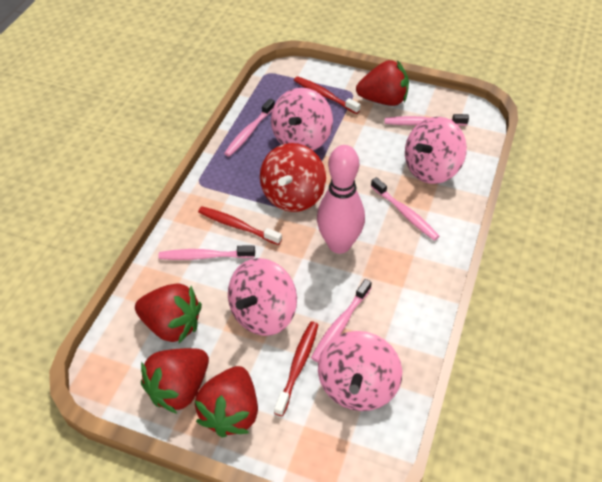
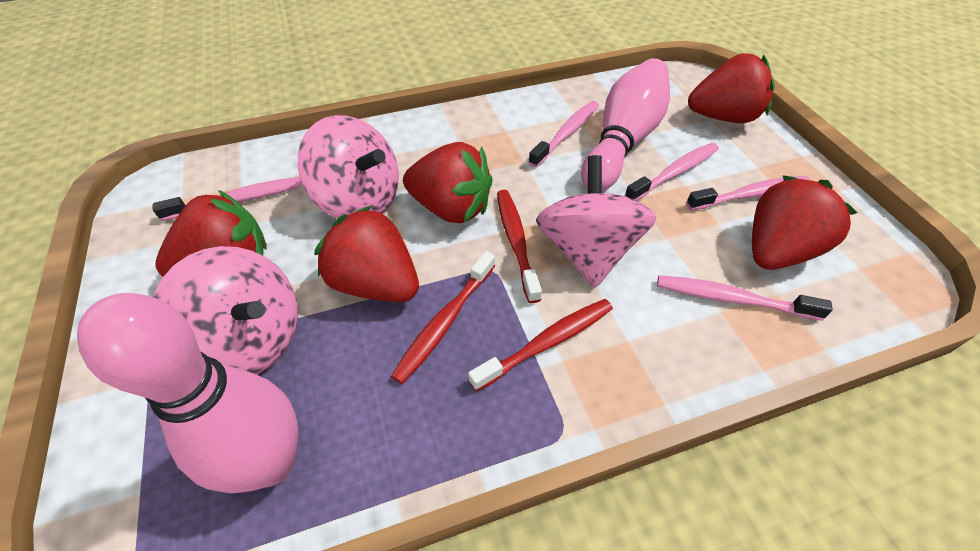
pink bowling pin: [317,145,365,254] = 1 -> [77,293,298,493] [581,58,670,191] = 2
pink spinning top: [228,258,297,336] [271,88,333,150] [318,331,402,411] [405,117,467,184] = 4 -> [153,246,298,375] [298,115,399,219] [536,155,656,288] = 3
red spinning top: [260,143,326,212] = 1 -> none = 0
red strawberry: [135,283,202,343] [141,348,209,414] [195,366,258,438] [356,60,409,106] = 4 -> [155,190,267,277] [314,205,419,302] [403,142,493,223] [688,53,775,123] [752,175,857,270] = 5

